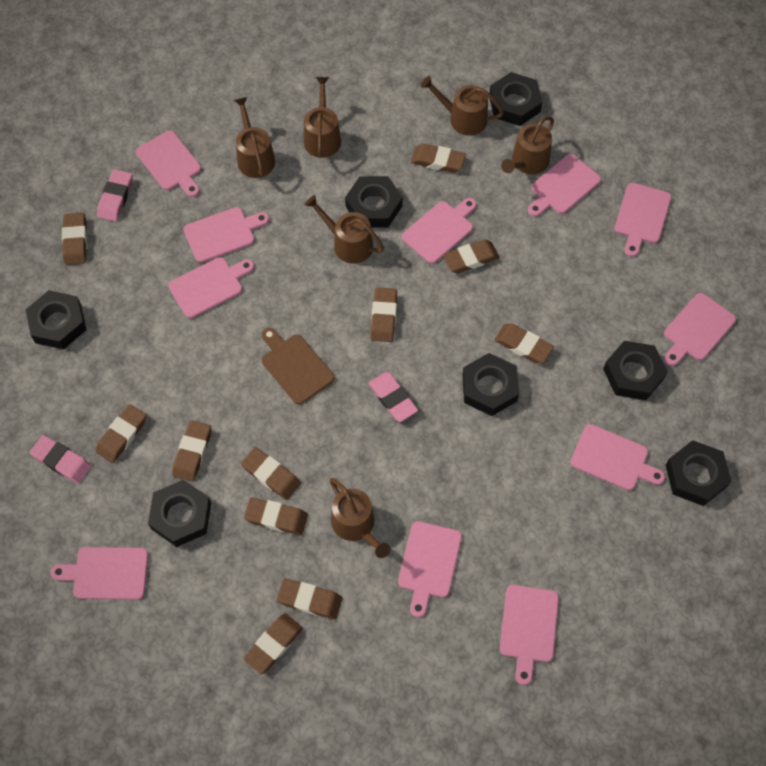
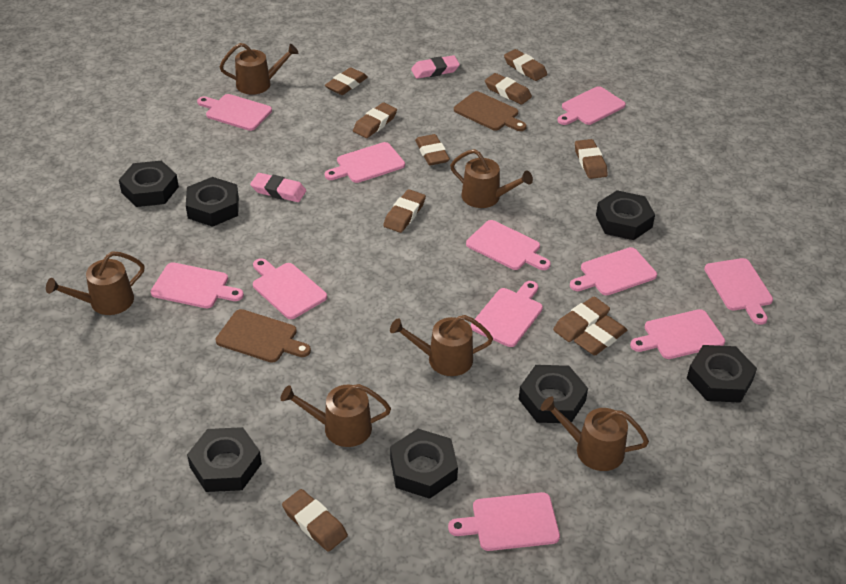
brown cutting board: [262,328,335,405] = 1 -> [216,309,311,363] [454,91,527,131] = 2
brown eraser: [62,213,87,265] [96,404,147,463] [172,420,211,481] [241,447,301,500] [244,497,308,535] [244,614,303,674] [277,579,342,619] [371,287,397,342] [411,144,466,173] [443,239,500,273] [495,323,554,363] = 11 -> [282,489,348,552] [325,67,368,95] [353,102,397,138] [383,189,426,233] [415,134,450,165] [485,73,532,105] [504,49,547,81] [553,297,610,342] [574,315,627,355] [575,139,608,179] = 10
pink eraser: [30,435,91,484] [97,169,133,221] [368,372,418,422] = 3 -> [250,173,306,202] [411,55,460,79] = 2

